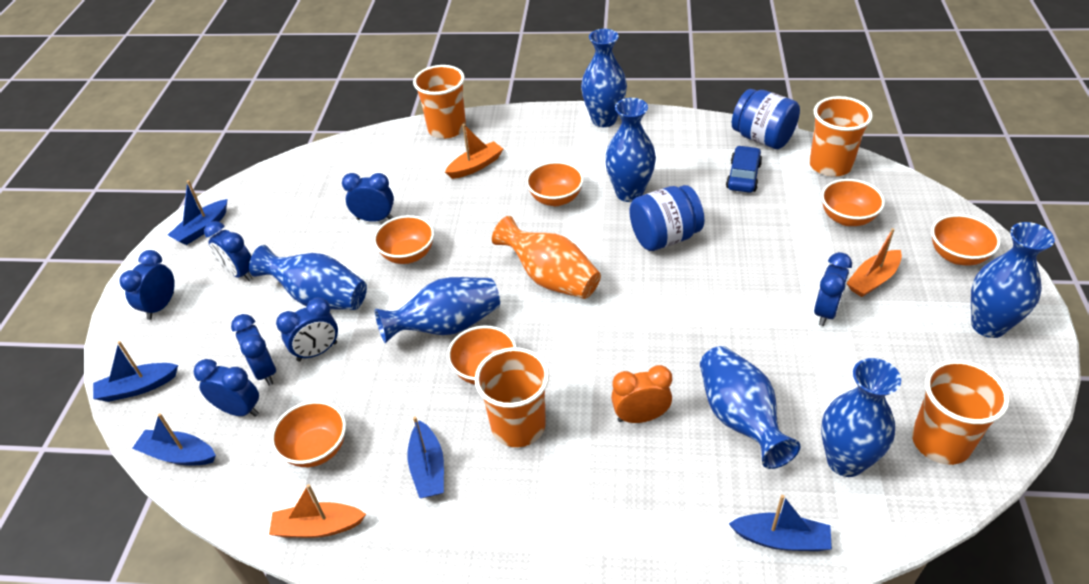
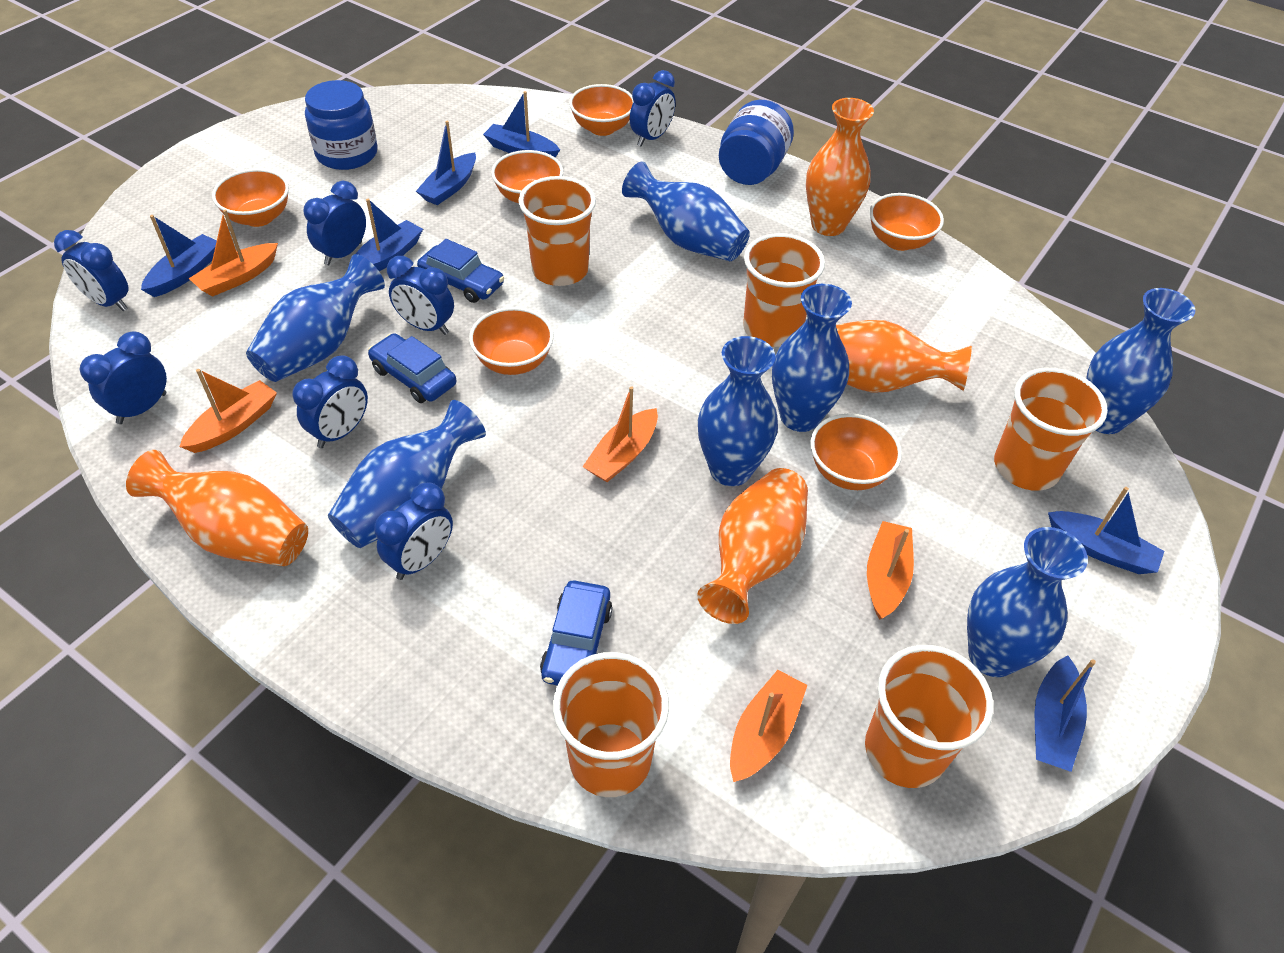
blue boat: [93,341,178,402] [132,413,216,466] [168,180,227,245] [407,417,444,498] [729,495,832,551] = 5 -> [141,215,217,297] [356,199,423,271] [416,121,476,205] [483,91,560,158] [1035,655,1096,772] [1048,487,1164,574] = 6
blue car: [726,146,762,193] = 1 -> [368,333,457,403] [417,239,504,303] [540,580,612,685] = 3
orange boat: [269,484,366,538] [445,124,503,179] [847,228,902,297] = 3 -> [179,369,277,453] [189,210,278,297] [582,386,658,482] [730,670,807,782] [867,521,914,620] = 5
orange clock: [611,365,672,423] = 1 -> none = 0
orange cup: [413,65,466,139] [475,347,549,447] [809,96,873,177] [912,360,1010,465] = 4 -> [518,176,596,286] [553,652,669,797] [743,233,825,347] [865,645,993,788] [994,368,1108,491] = 5
orange vase: [492,216,601,299] = 1 -> [126,450,308,566] [697,468,808,624] [806,98,874,236] [836,320,972,393] = 4

